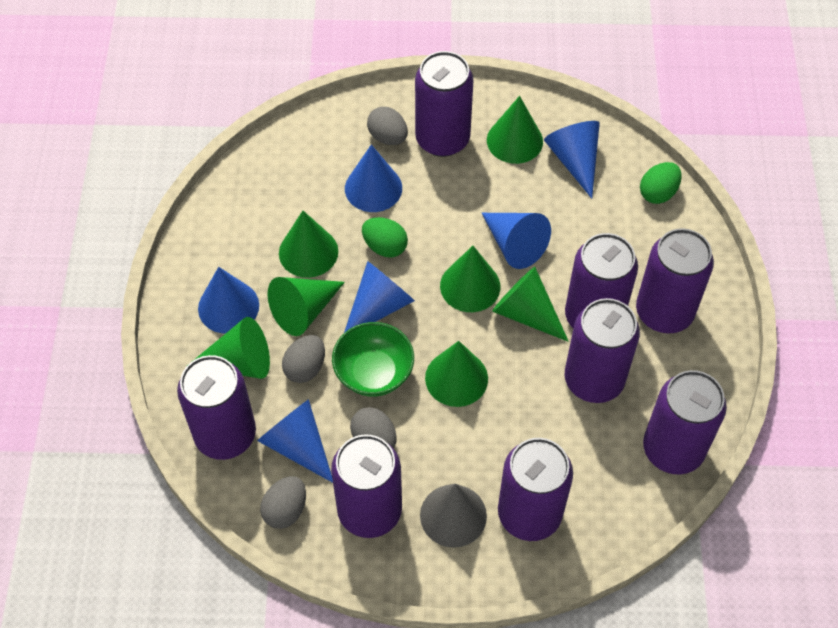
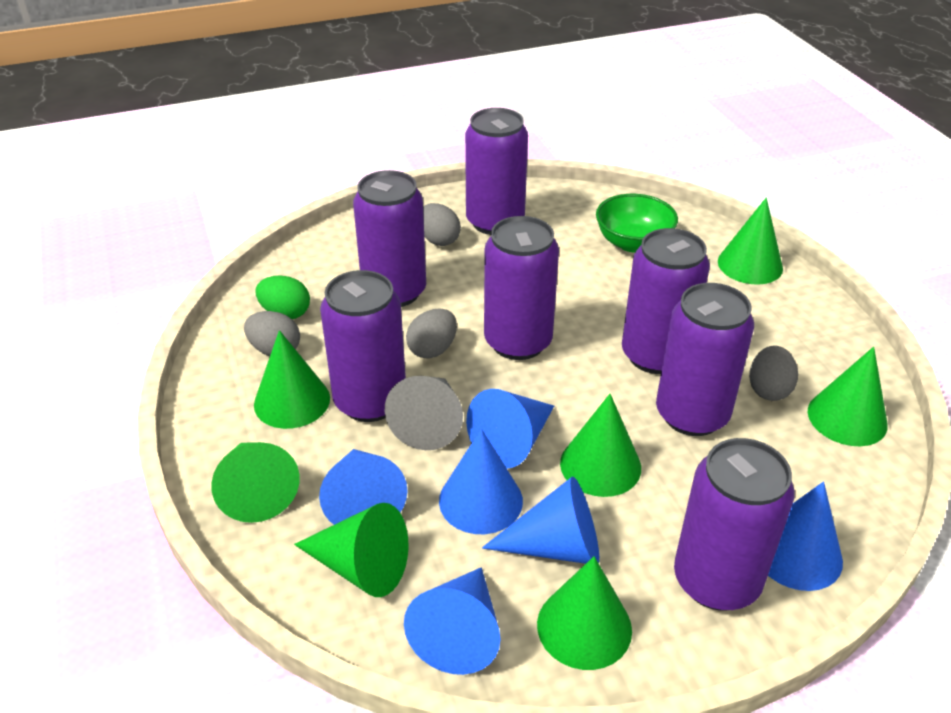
green egg: [362,217,408,258] [640,162,682,204] = 2 -> [256,275,310,319] = 1
purple can: [177,355,256,460] [331,434,402,538] [415,51,474,157] [498,438,573,541] [564,298,640,403] [565,233,638,328] [636,228,714,333] [643,370,727,474] = 8 -> [320,270,406,422] [353,170,426,307] [465,108,528,235] [484,216,559,360] [622,228,710,374] [656,283,754,436] [674,438,795,611] = 7

